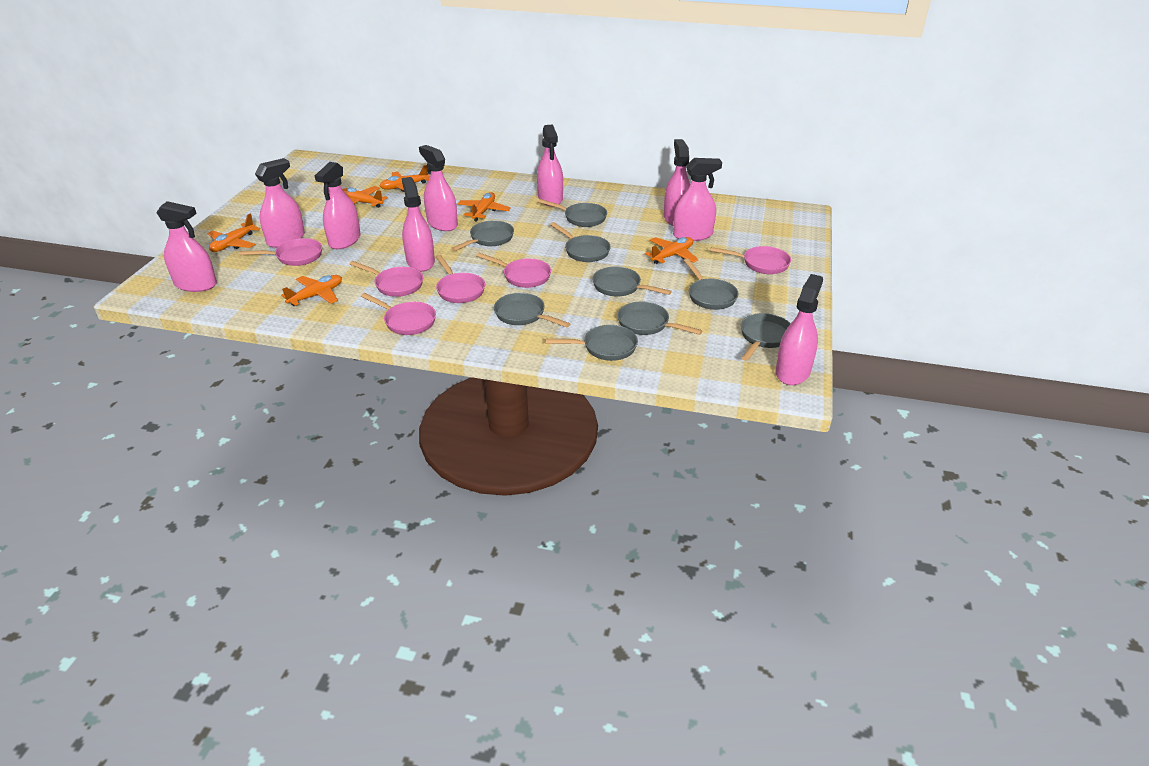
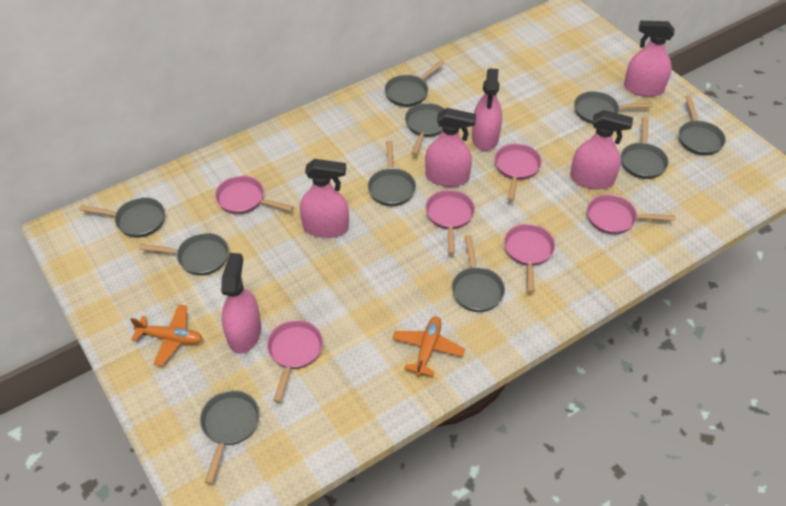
grey pan: [451,220,514,251] [494,293,570,328] [538,199,607,227] [545,325,638,361] [550,222,611,262] [592,266,672,297] [618,302,702,335] [684,259,738,310] [741,313,791,361] = 9 -> [79,197,165,238] [139,233,229,276] [200,390,260,484] [368,141,416,206] [385,60,445,107] [405,103,444,155] [452,235,505,312] [574,91,653,124] [621,117,669,179] [679,95,726,156] = 10
orange plane: [207,214,260,252] [281,275,342,306] [342,186,388,208] [380,165,429,192] [457,192,511,222] [645,237,699,264] = 6 -> [130,305,203,366] [392,316,465,376] = 2
pink spray bottle: [156,201,217,292] [255,158,305,248] [315,162,361,249] [402,177,435,272] [419,145,458,231] [537,124,563,206] [664,139,690,226] [673,158,722,241] [775,274,823,385] = 9 -> [221,253,261,354] [300,159,349,238] [425,108,476,187] [472,68,502,151] [570,110,633,190] [624,21,674,97] = 6

